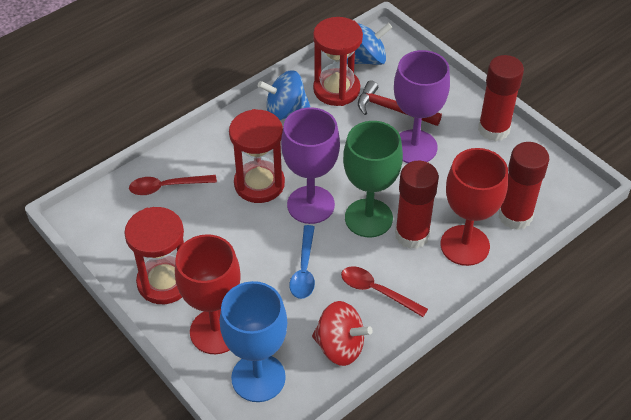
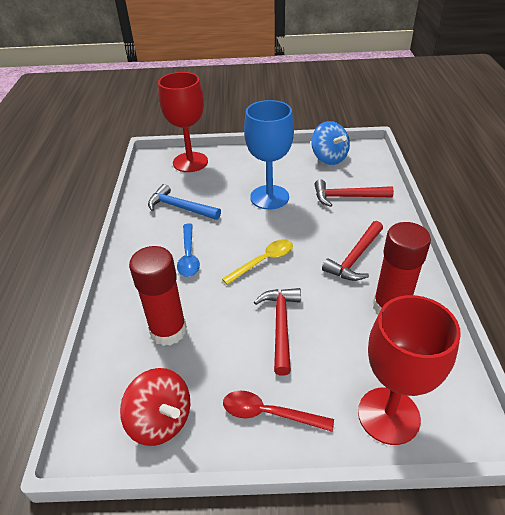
blue hammer: none = 0 -> [148,184,221,220] = 1
blue spinning top: [258,70,310,120] [347,23,392,65] = 2 -> [311,121,350,165] = 1
green goblet: [343,121,403,238] = 1 -> none = 0
purple goblet: [281,107,340,224] [394,50,450,163] = 2 -> none = 0
red glue stick: [395,161,439,249] [478,55,524,141] [498,142,549,230] = 3 -> [129,246,187,346] [373,222,431,314] = 2
red hammer: [358,80,442,126] = 1 -> [254,288,301,376] [315,179,394,207] [322,221,383,281] = 3
red hourglass: [124,207,184,304] [229,109,285,203] [313,17,363,106] = 3 -> none = 0
red spoon: [129,175,217,195] [341,266,428,317] = 2 -> [223,391,334,432] = 1
yellow spoon: none = 0 -> [222,239,293,285] = 1

